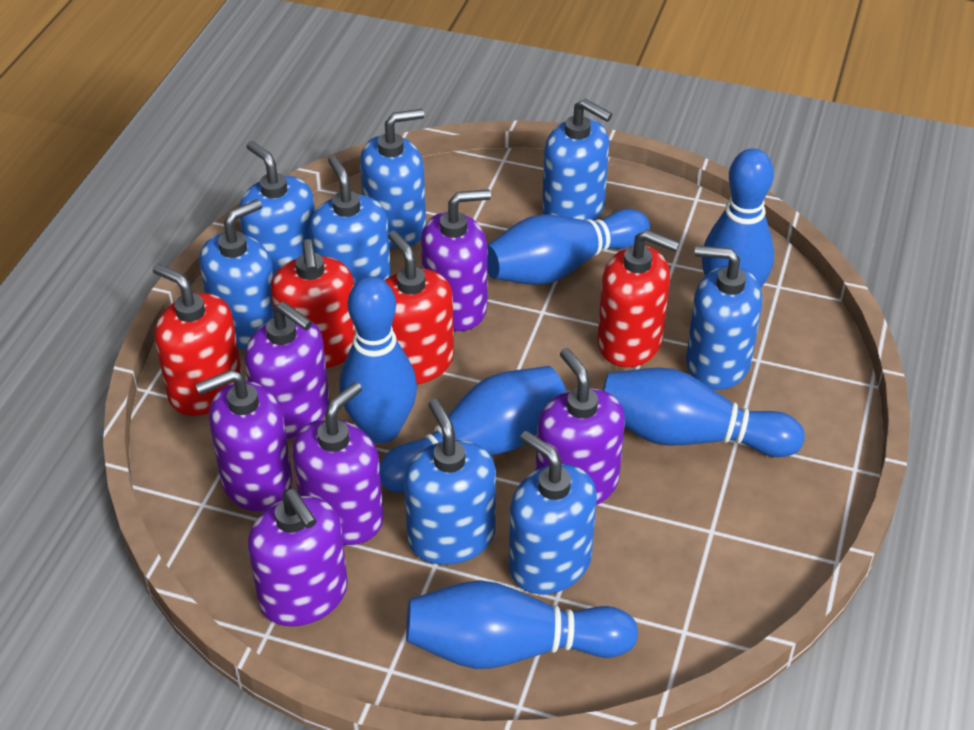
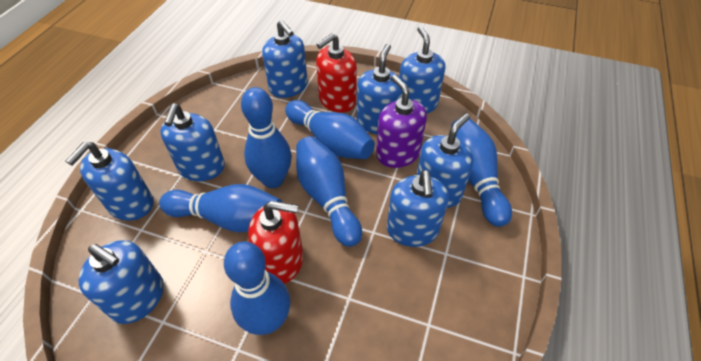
purple soap dispenser: [195,369,292,511] [245,301,330,439] [248,489,348,626] [293,382,384,545] [421,189,491,331] [536,348,625,505] = 6 -> [376,75,427,168] = 1
red soap dispenser: [153,264,242,416] [271,239,355,368] [384,231,454,385] [597,230,680,367] = 4 -> [248,201,303,284] [316,33,357,113] = 2

